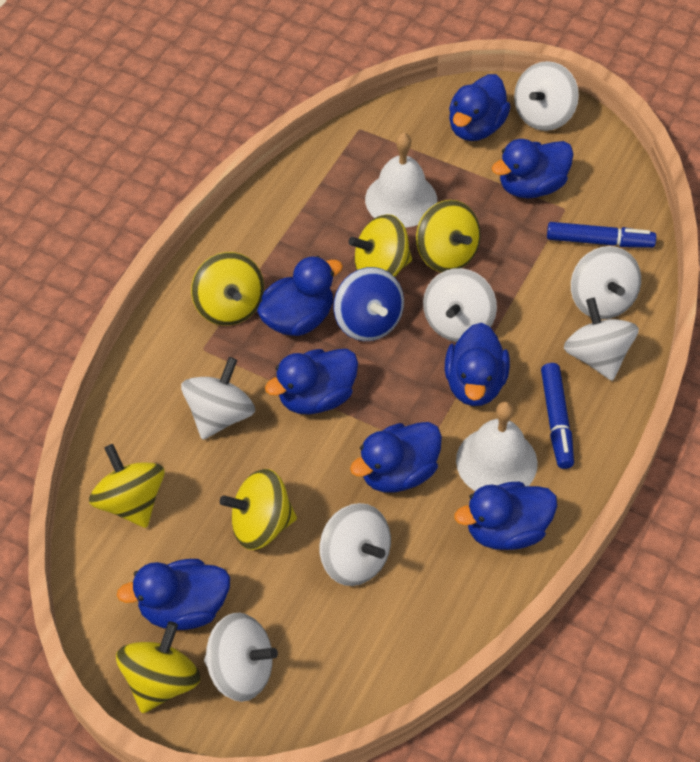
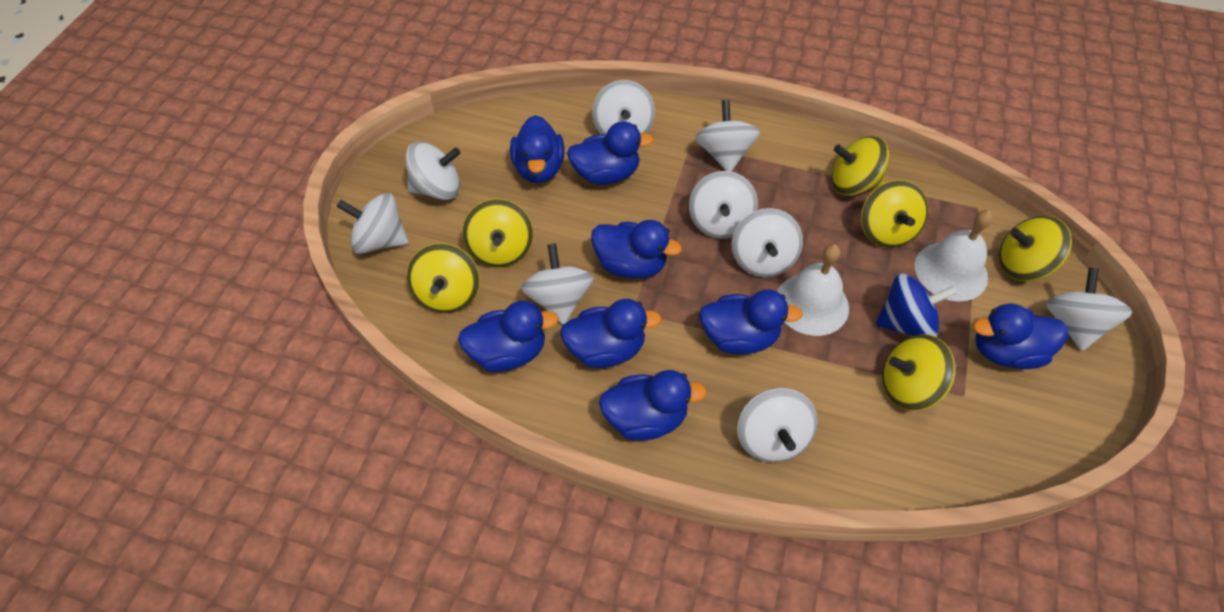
blue marker: [541,363,574,469] [547,222,656,248] = 2 -> none = 0
white spinning top: [181,357,255,440] [204,613,278,702] [320,503,391,586] [423,268,497,342] [514,61,579,131] [564,297,639,381] [571,246,641,319] = 7 -> [337,193,409,254] [405,142,460,200] [521,243,594,325] [592,80,655,135] [689,171,758,239] [695,100,760,172] [732,208,803,277] [737,388,818,462] [1046,268,1132,351] = 9

